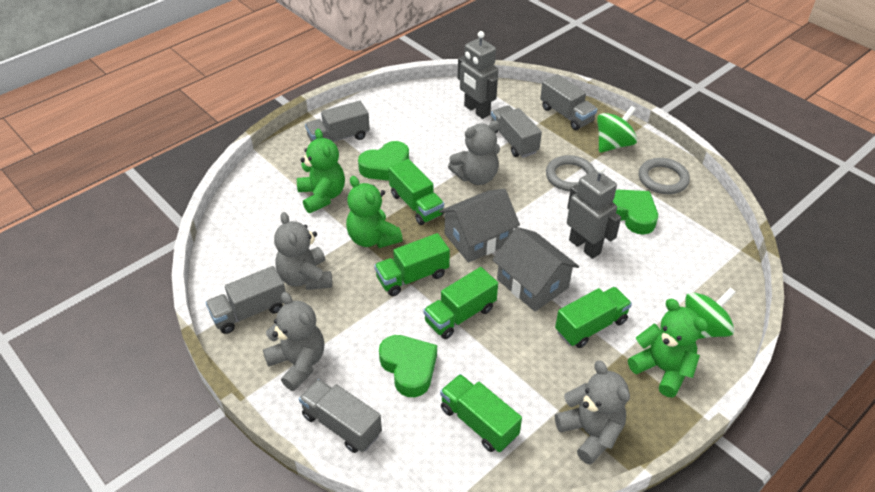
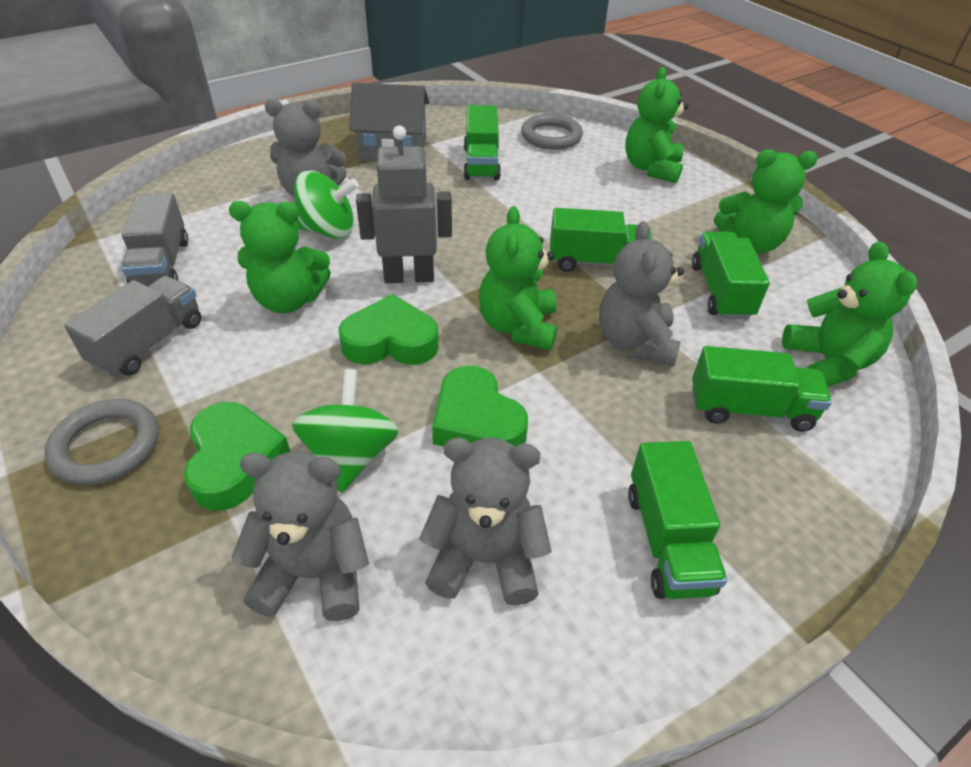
green teddy bear: [297,129,345,213] [346,176,403,248] [628,299,708,397] = 3 -> [229,201,331,313] [478,206,557,350] [625,67,688,183] [714,149,818,254] [782,241,917,387] = 5
grey house: [439,189,520,263] [492,227,579,311] = 2 -> [349,83,429,162] = 1
grey robot: [458,31,498,119] [567,165,621,259] = 2 -> [356,125,452,283] = 1
grey truck: [205,266,286,334] [299,379,382,453] [305,101,370,142] [491,105,542,158] [540,74,597,130] = 5 -> [64,276,201,377] [122,193,188,286] = 2

